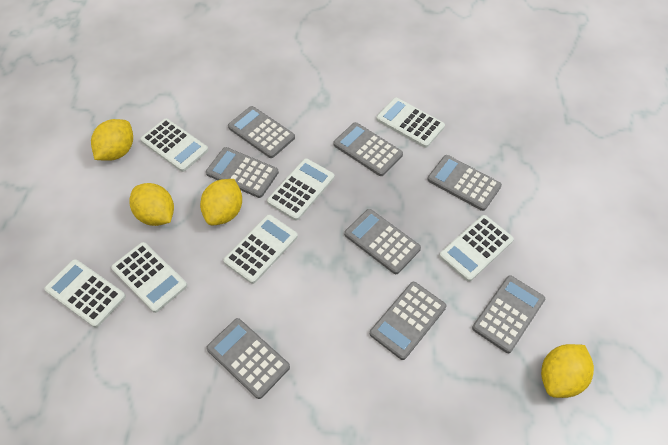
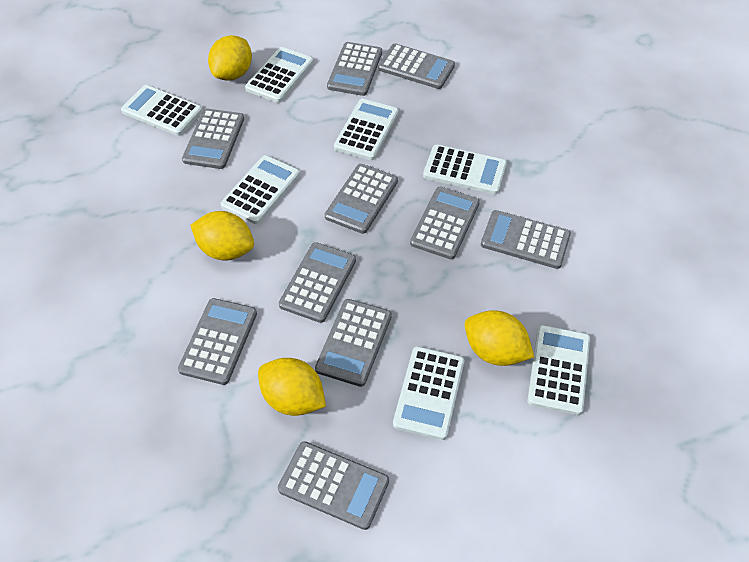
grey calculator: [206,147,279,198] [206,318,290,399] [228,106,295,158] [333,122,403,176] [344,209,421,274] [370,282,446,360] [427,155,502,211] [472,275,545,353] = 8 -> [178,298,257,385] [182,108,244,169] [278,441,389,530] [279,242,356,323] [315,299,392,387] [325,164,398,234] [327,42,382,96] [378,43,455,89] [410,187,480,259] [481,210,571,269] = 10

